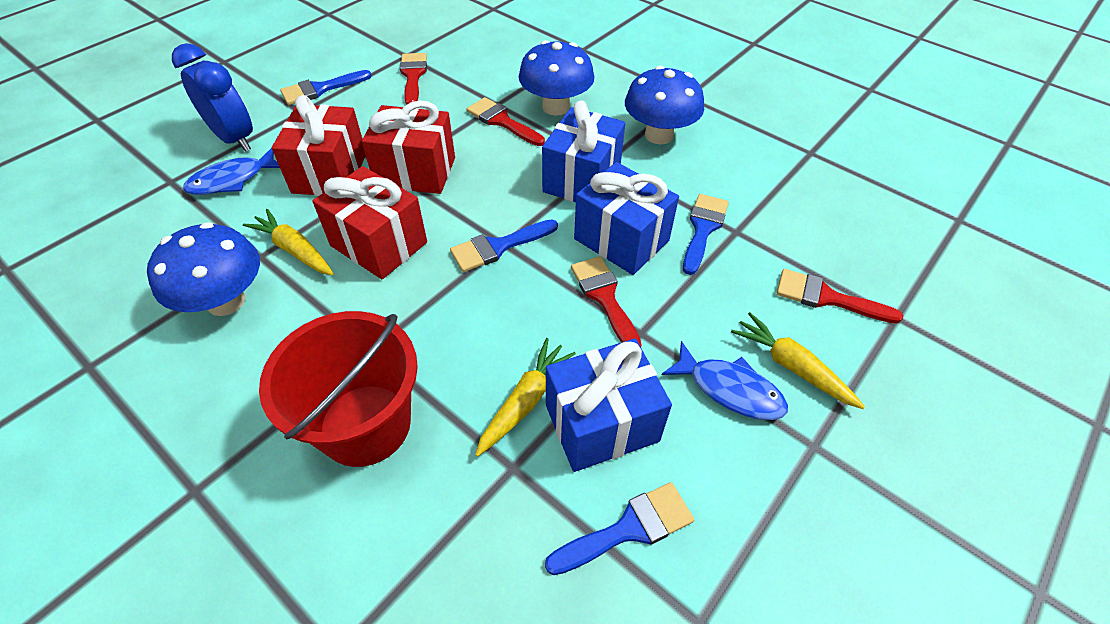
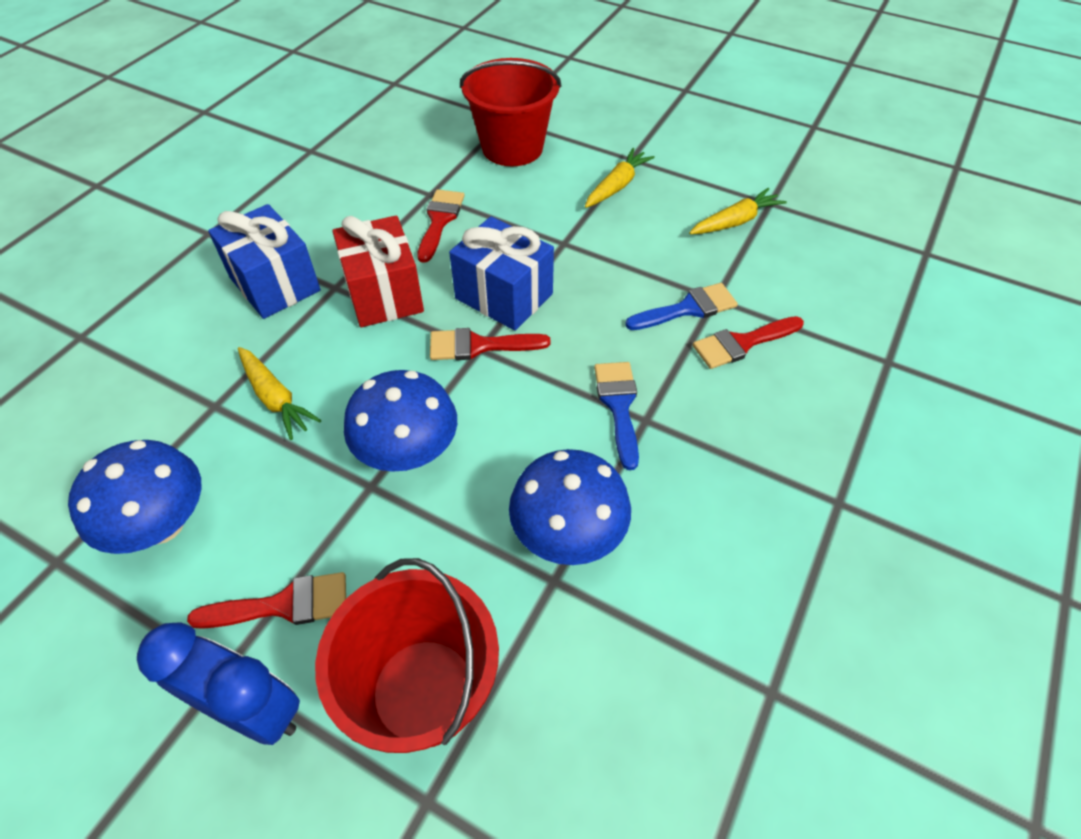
blue brush: [280,70,372,105] [450,219,558,272] [545,482,694,575] [683,194,729,275] = 4 -> [594,362,639,470] [625,283,738,330] = 2
blue fish: [183,148,280,195] [662,341,788,420] = 2 -> none = 0
blue gift: [542,100,625,202] [546,339,672,472] [574,162,679,275] = 3 -> [208,204,321,319] [449,216,554,331] = 2
red bucket: [259,311,418,467] = 1 -> [315,558,499,753] [460,58,561,166] = 2
red gift: [272,95,366,196] [312,166,427,279] [362,100,455,194] = 3 -> [332,216,424,327] = 1

